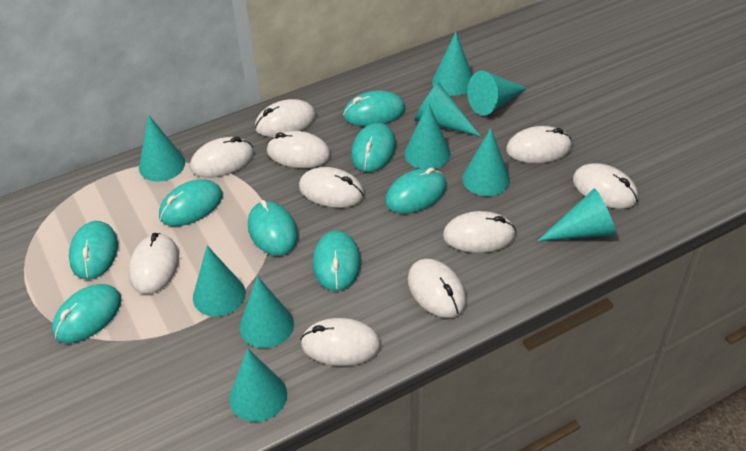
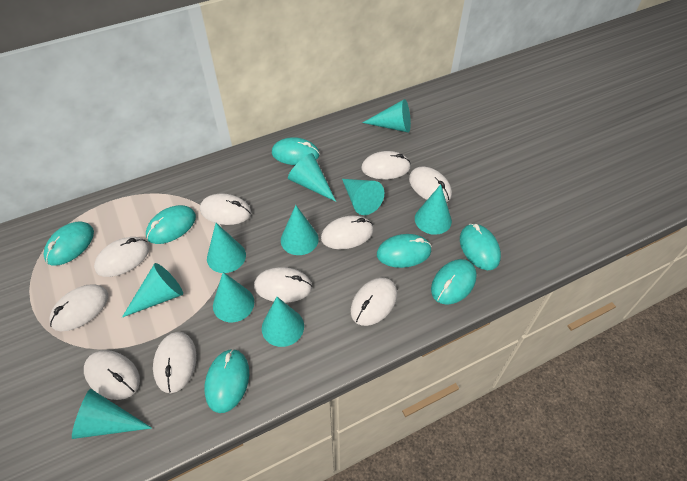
turquoise mouse: [52,284,122,343] [69,221,118,280] [159,180,223,226] [248,200,298,256] [313,230,361,291] [343,91,405,126] [351,123,396,172] [385,168,447,214] = 8 -> [43,222,94,266] [146,205,196,244] [205,349,249,413] [272,137,320,165] [377,234,432,268] [431,259,477,305] [460,224,501,270] = 7

